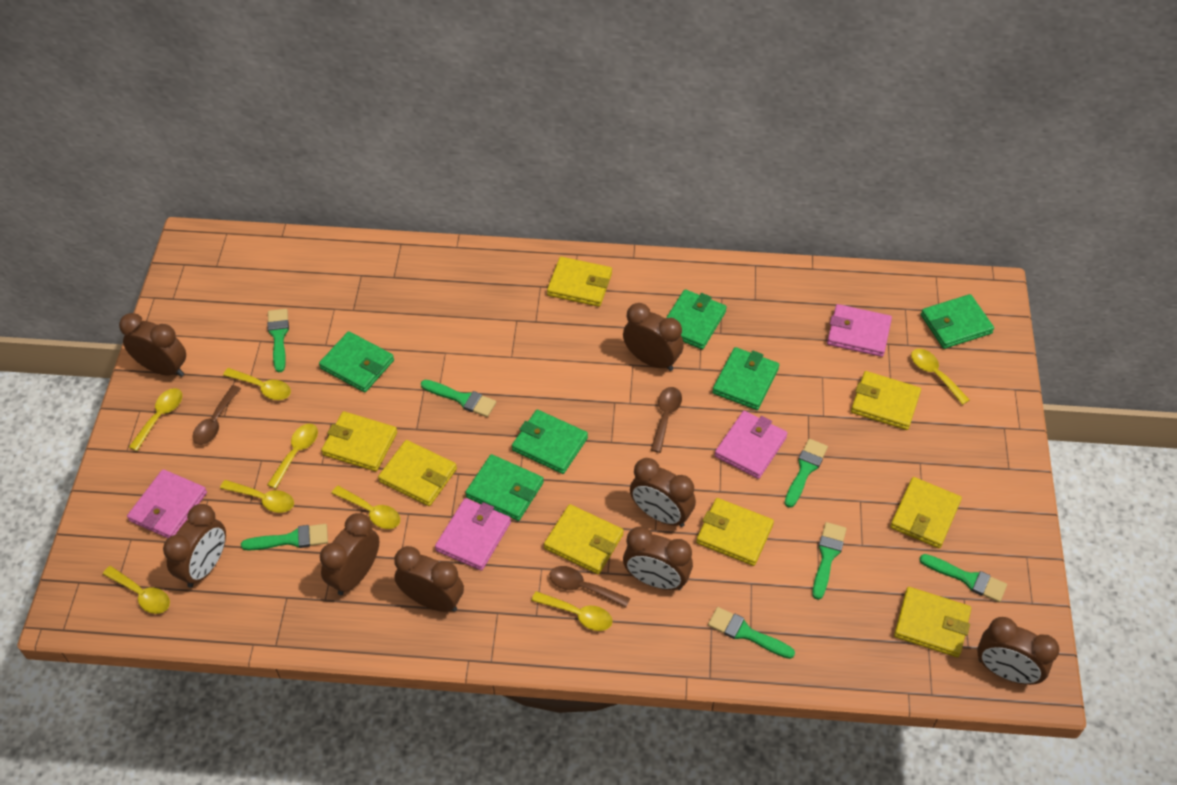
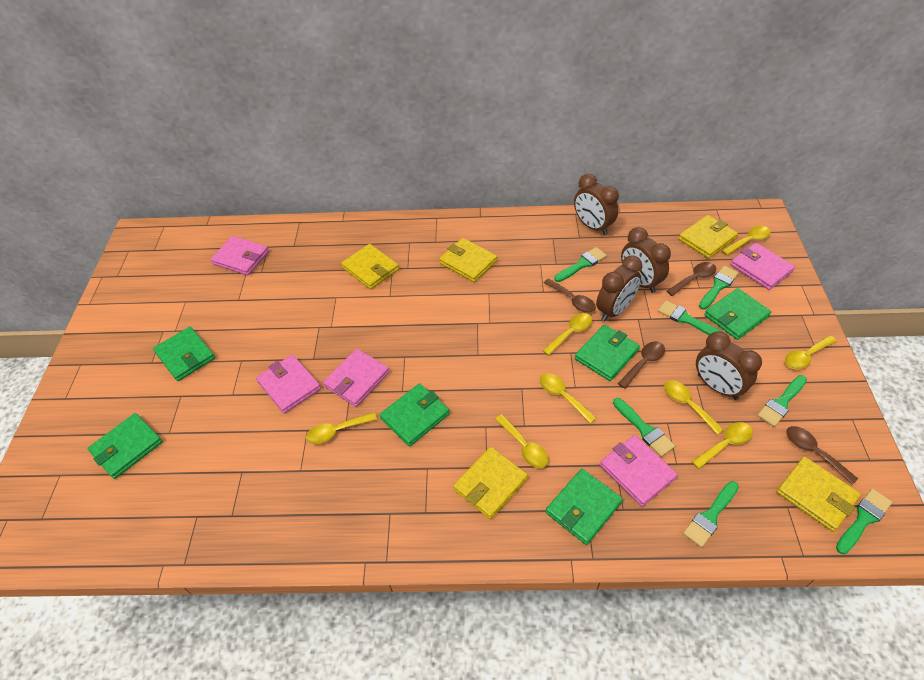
brown clock: [119,313,186,377] [163,504,226,588] [320,513,379,595] [394,546,464,612] [623,303,684,371] [623,527,693,590] [630,458,696,527] [977,617,1059,685] = 8 -> [574,174,619,235] [596,255,643,321] [621,227,671,293] [696,332,762,400] = 4
brown spoon: [192,385,241,445] [549,566,630,608] [651,387,682,453] = 3 -> [544,279,596,313] [617,341,665,389] [667,262,716,296] [786,426,858,485] = 4
pink wallet: [127,469,207,538] [435,498,511,571] [715,411,788,479] [827,304,892,357] = 4 -> [211,236,269,275] [256,355,321,414] [323,349,390,407] [600,435,678,507] [730,243,795,290] = 5
yellow wallet: [321,411,397,471] [378,440,457,506] [544,504,624,574] [547,257,612,307] [696,498,774,566] [851,371,921,430] [890,477,962,548] [894,587,971,657] = 8 -> [341,244,399,289] [439,238,497,282] [453,447,528,519] [679,215,738,259] [777,457,861,532] = 5

